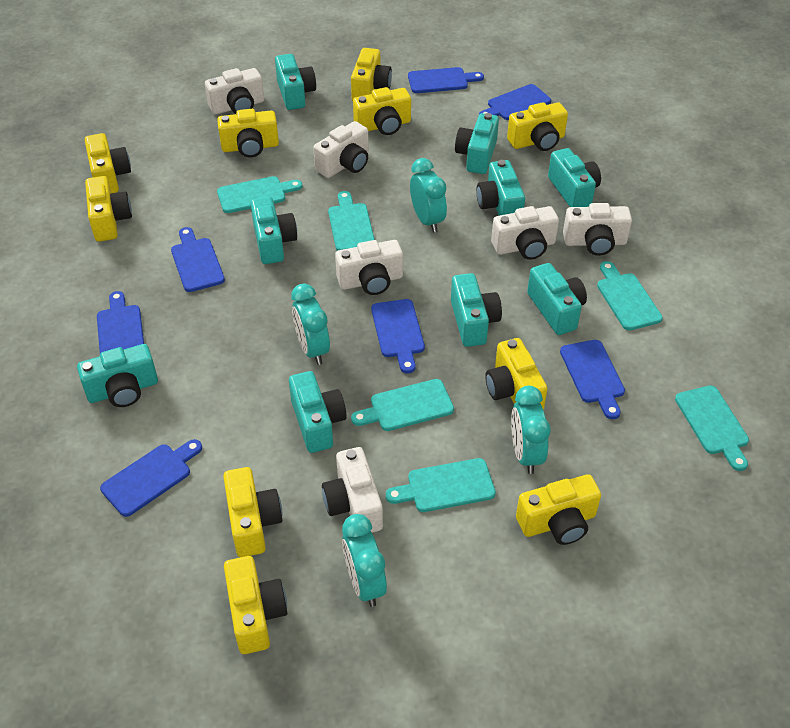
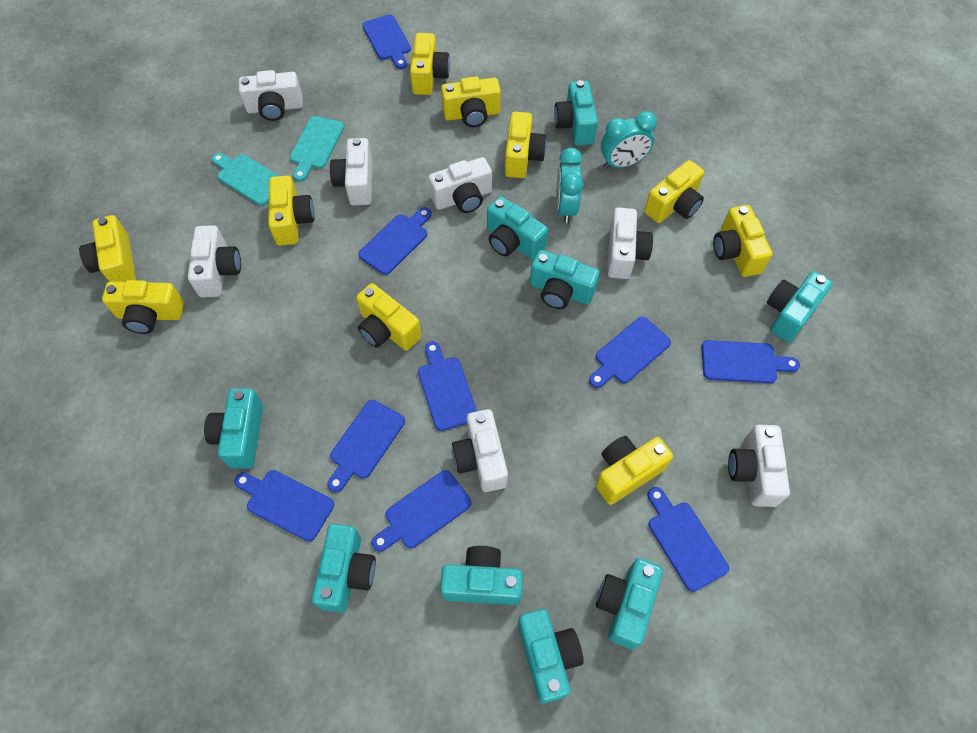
blue cutting board: [97,291,144,353] [100,439,202,517] [171,227,225,292] [371,299,425,373] [408,67,484,93] [479,84,551,120] [560,340,625,419] = 7 -> [234,470,334,542] [328,400,405,492] [358,207,432,275] [362,15,411,69] [372,470,471,552] [418,341,477,431] [589,317,671,388] [648,487,729,592] [702,340,800,383] = 9
turquoise clock: [291,283,330,365] [342,514,387,607] [410,158,447,233] [511,386,551,474] = 4 -> [556,148,583,223] [601,111,657,169] = 2
turquoise cutting board: [217,176,303,213] [328,191,375,251] [351,379,454,431] [386,458,496,512] [597,261,663,330] [675,385,749,471] = 6 -> [211,153,279,206] [290,116,344,181] = 2
white camera: [205,68,264,114] [313,121,369,178] [322,447,383,533] [335,240,403,295] [491,206,559,260] [563,203,632,256] = 6 -> [188,225,241,298] [239,70,303,121] [330,138,372,206] [428,157,492,213] [452,409,508,492] [607,207,653,279] [728,425,790,507] = 7

